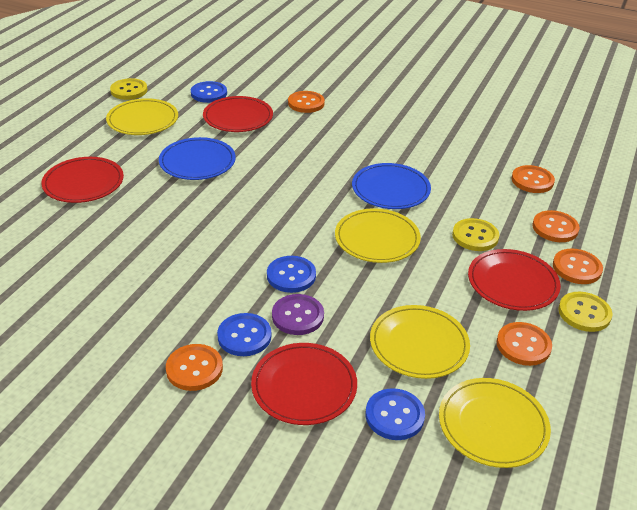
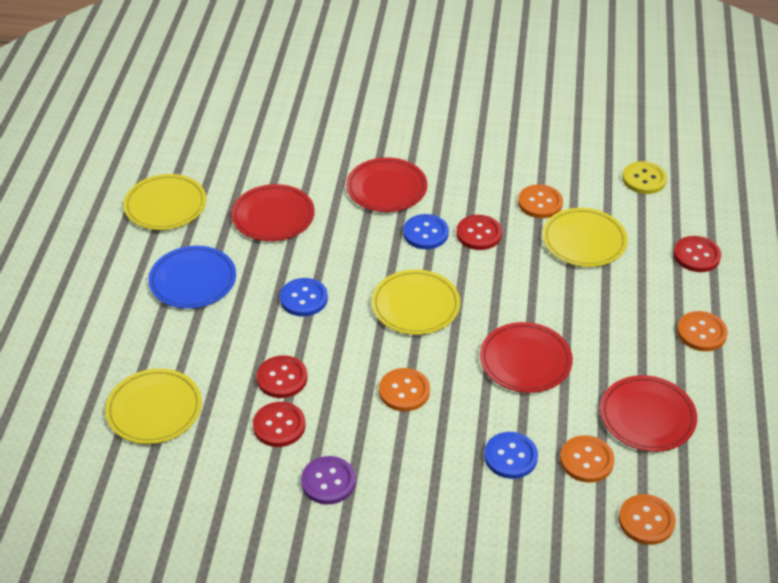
blue button: [191,81,227,103] [217,313,271,356] [267,256,316,293] [366,388,425,440] = 4 -> [280,278,328,316] [403,214,449,249] [484,432,538,479] = 3
blue plate: [159,137,236,180] [352,163,431,209] = 2 -> [149,246,236,309] = 1
orange button: [166,344,223,391] [288,91,325,113] [497,322,552,366] [512,165,555,193] [532,210,580,242] [553,249,603,284] = 6 -> [379,368,430,412] [518,184,563,218] [560,435,615,483] [619,494,676,545] [677,311,728,351] = 5
red button: none = 0 -> [253,402,305,447] [257,355,307,398] [456,215,502,250] [674,236,721,272] = 4
yellow button: [110,78,148,100] [452,218,499,251] [558,292,613,332] = 3 -> [622,161,667,194] = 1

